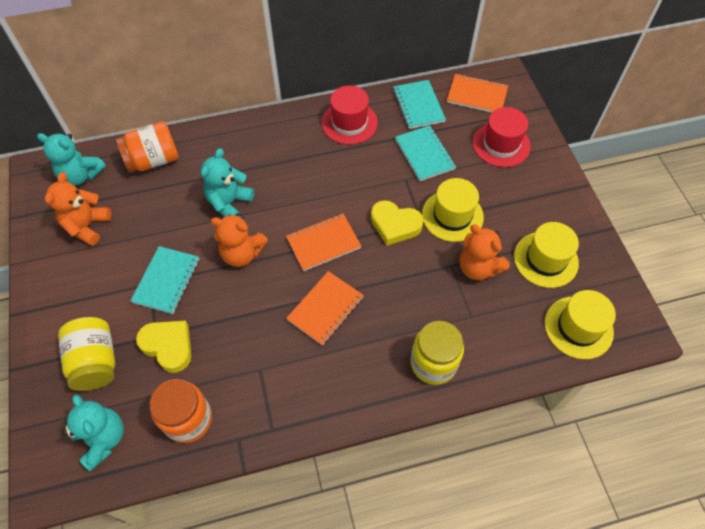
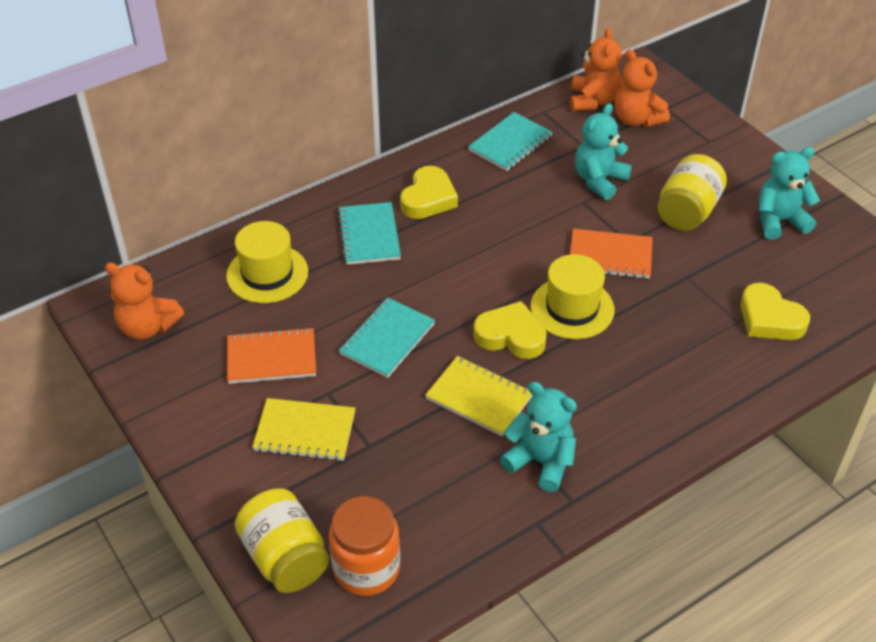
orange jar: [116,122,178,173] [150,379,212,443] = 2 -> [329,496,400,596] = 1
orange notebook: [286,214,361,271] [286,271,364,346] [447,74,508,113] = 3 -> [227,327,316,384] [570,229,653,279] = 2
red hat: [322,86,378,145] [473,107,531,167] = 2 -> none = 0
yellow hat: [422,178,484,242] [514,222,579,288] [545,290,616,359] = 3 -> [226,221,308,303] [531,254,614,339] = 2
yellow heart: [136,321,191,373] [371,200,424,246] = 2 -> [400,166,458,219] [473,301,547,359] [740,283,810,340] = 3
yellow notebook: none = 0 -> [252,398,356,461] [425,356,532,436] = 2

